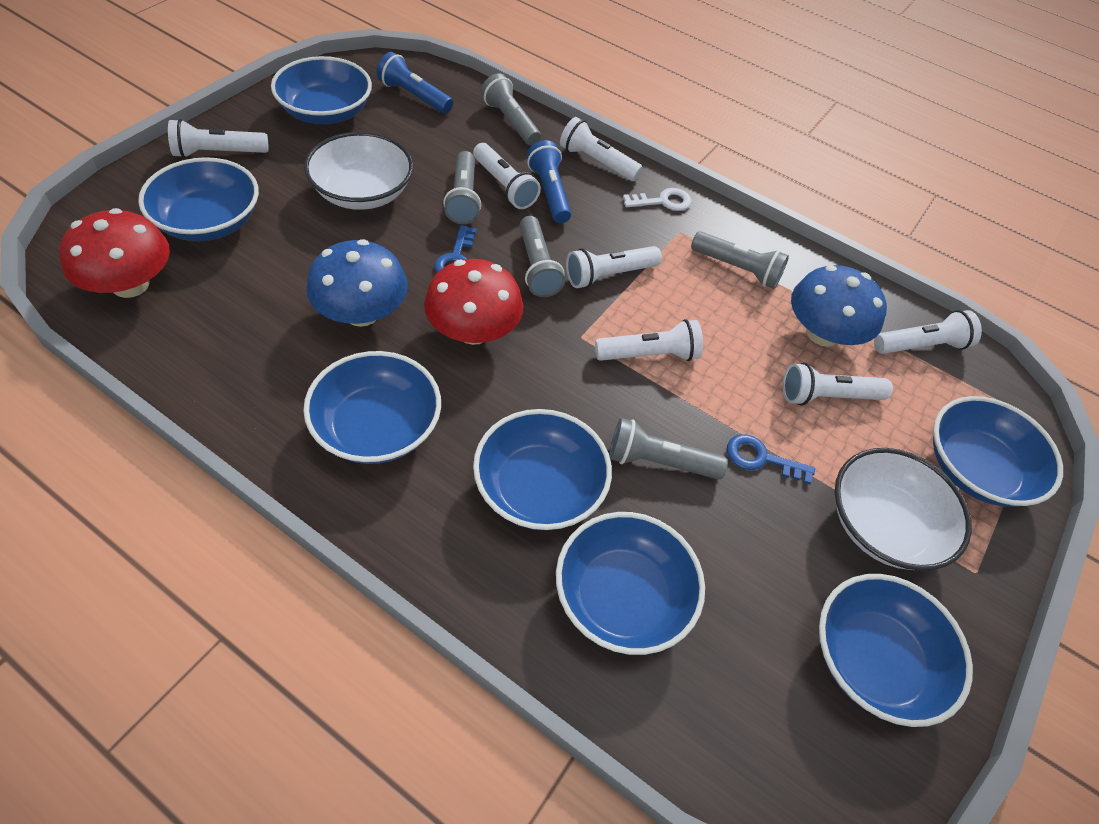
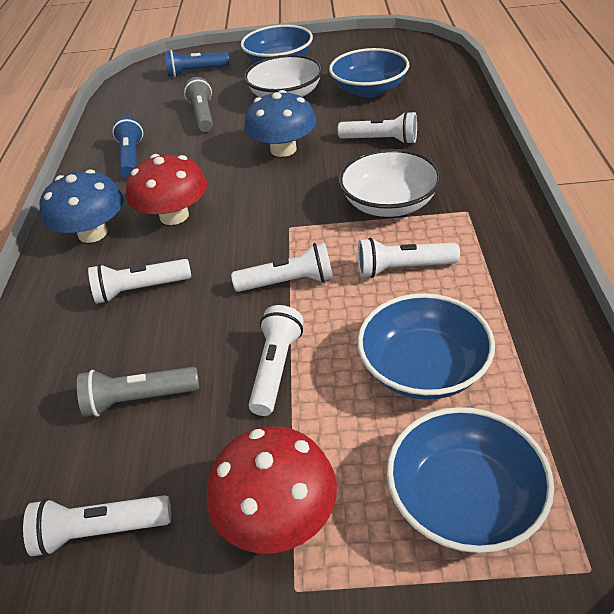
blue bowl: [138,157,259,241] [271,56,372,124] [303,351,441,464] [473,409,612,530] [556,512,705,655] [819,574,973,727] [933,396,1063,507] = 7 -> [241,25,313,63] [329,48,409,98] [357,293,495,400] [387,407,554,553] = 4
blue key: [434,225,477,273] [727,434,815,484] = 2 -> none = 0
grey flashlight: [443,151,481,224] [481,73,541,146] [520,216,565,297] [609,418,728,480] [691,231,789,289] = 5 -> [77,367,199,417] [184,77,213,132] = 2
white flashlight: [168,119,269,158] [473,143,541,209] [560,117,643,181] [566,246,662,288] [595,319,703,361] [783,363,893,406] [874,310,982,354] = 7 -> [23,495,171,557] [88,259,191,304] [231,242,333,292] [249,305,303,416] [338,111,417,144] [358,238,460,278] = 6
white key: [623,188,692,211] = 1 -> none = 0

